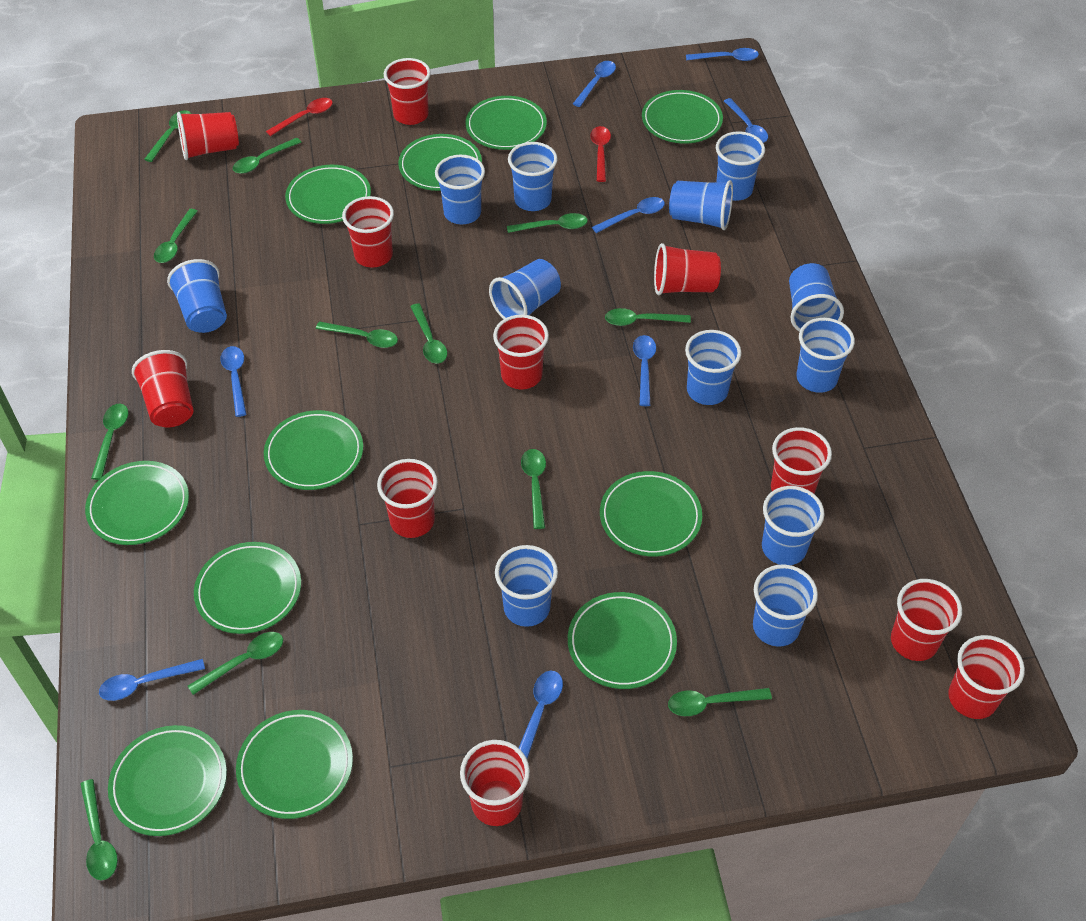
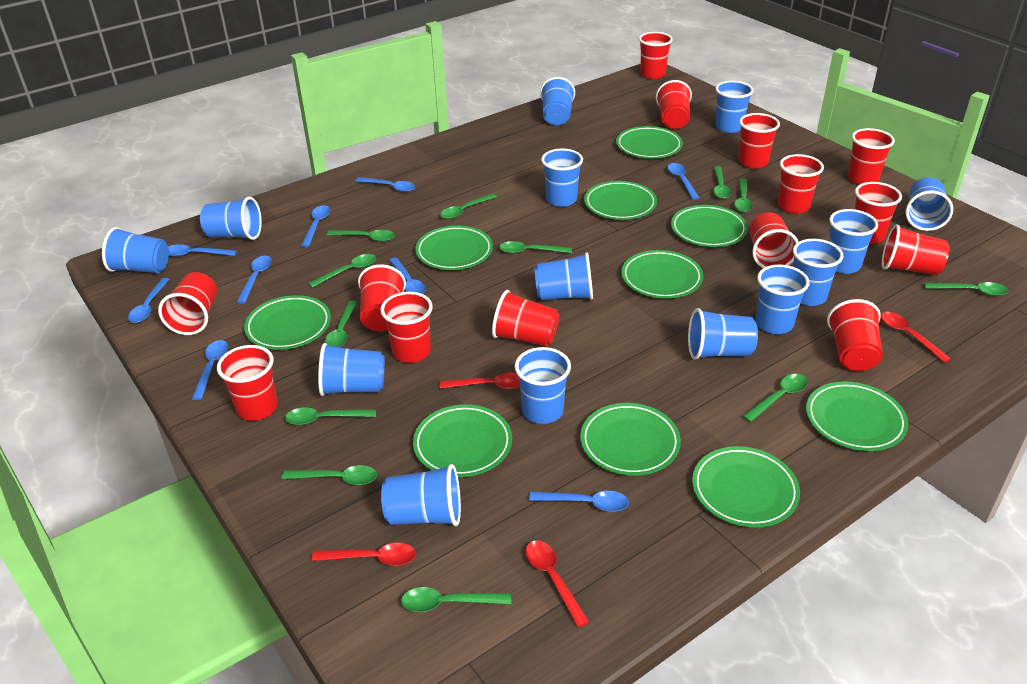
blue cup: [167,259,227,333] [435,155,485,224] [489,259,561,319] [495,545,558,627] [508,142,558,211] [669,180,733,230] [685,330,742,405] [716,131,765,201] [753,564,818,647] [762,486,825,565] [789,263,844,332] [797,318,855,393] = 12 -> [102,227,169,273] [200,197,262,240] [318,343,385,396] [381,464,461,526] [515,347,571,424] [534,252,593,300] [540,77,575,125] [541,148,583,207] [688,308,758,360] [715,81,754,133] [755,265,810,334] [793,239,844,306] [829,209,878,274] [906,177,953,231] = 14
blue spoon: [99,659,205,701] [221,346,246,417] [519,671,563,759] [573,61,616,107] [592,197,665,233] [633,335,656,406] [686,48,759,61] [724,98,768,143] = 8 -> [128,278,170,323] [168,244,237,257] [192,340,228,400] [237,256,272,304] [301,205,331,247] [356,177,415,192] [389,257,426,294] [529,491,629,512] [668,163,699,200] = 9
green plate: [85,461,189,545] [108,725,227,836] [194,542,301,634] [236,710,353,819] [264,410,363,490] [285,165,371,224] [398,134,482,191] [465,96,547,150] [568,592,677,689] [600,471,702,556] [642,90,723,144] = 11 -> [244,295,331,350] [413,404,512,477] [415,226,493,270] [580,403,681,476] [584,181,657,220] [616,126,683,158] [621,250,703,298] [671,205,748,247] [692,446,800,527] [806,381,908,451] = 10
red cup: [132,350,193,427] [177,112,239,160] [342,196,394,268] [377,459,438,538] [384,58,431,125] [460,740,530,826] [493,315,549,389] [654,243,721,295] [771,427,832,494] [891,579,962,661] [948,635,1025,719] = 11 -> [158,272,217,335] [217,345,278,421] [358,264,406,331] [380,292,433,363] [492,290,559,347] [639,32,673,79] [656,80,692,129] [738,113,780,168] [750,213,798,268] [778,154,824,214] [827,299,883,371] [848,128,895,185] [855,182,902,244] [882,224,950,275] = 14
red spoon: [266,98,333,136] [590,126,611,182] = 2 -> [311,543,416,566] [439,373,520,389] [525,540,589,628] [881,312,951,363] = 4

